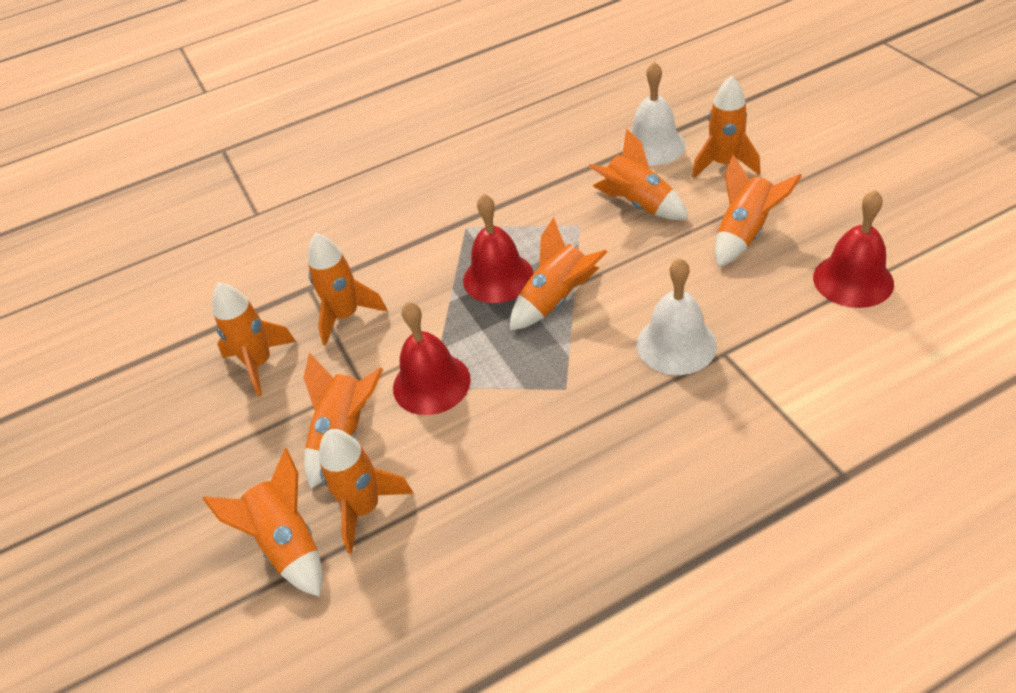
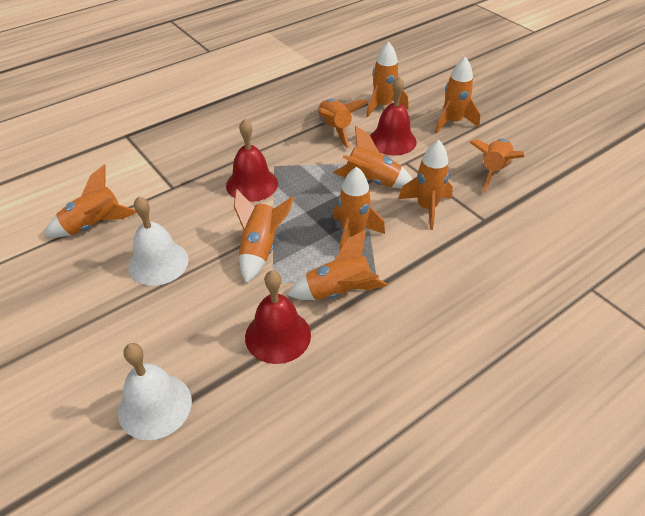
orange rocket: [202,449,323,597] [213,282,296,397] [303,352,383,489] [308,233,387,346] [319,429,413,554] [510,217,607,330] [589,128,688,220] [692,75,760,178] [715,154,802,267] = 9 -> [44,165,137,238] [234,189,294,283] [287,229,387,300] [318,99,368,148] [333,125,413,189] [333,167,385,252] [366,42,409,117] [398,140,453,230] [435,57,481,133] [470,139,524,192] = 10

